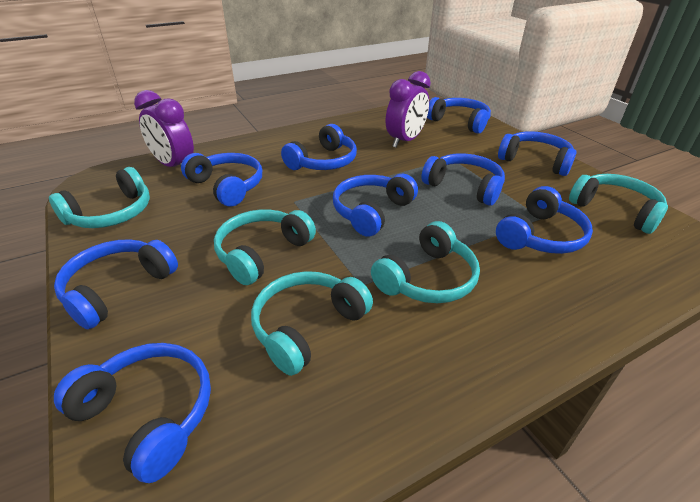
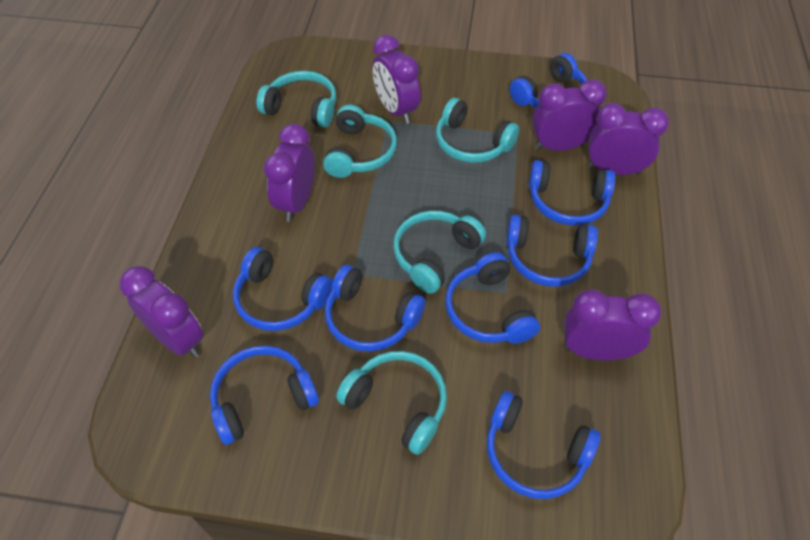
blue headphones: [54,239,178,330] [54,343,211,483] [181,153,262,206] [281,124,357,170] [333,174,418,237] [421,153,505,206] [427,97,491,134] [496,186,593,254] [498,131,576,176] = 9 -> [210,346,319,445] [233,247,333,331] [325,265,426,352] [445,253,540,344] [487,391,601,499] [506,215,598,287] [510,53,587,108] [529,160,616,226] = 8
purple clock: [134,90,194,167] [386,71,431,148] = 2 -> [120,266,204,358] [264,124,315,222] [372,35,420,124] [532,79,607,151] [564,289,661,361] [588,103,669,175] = 6

